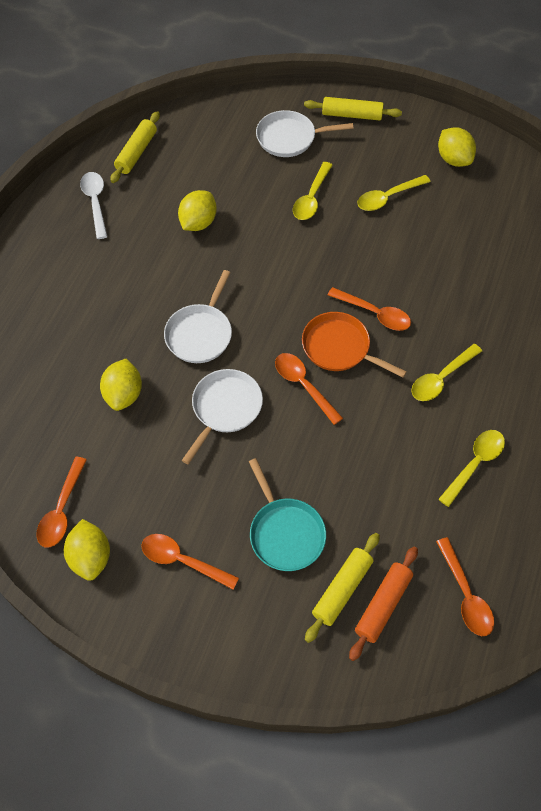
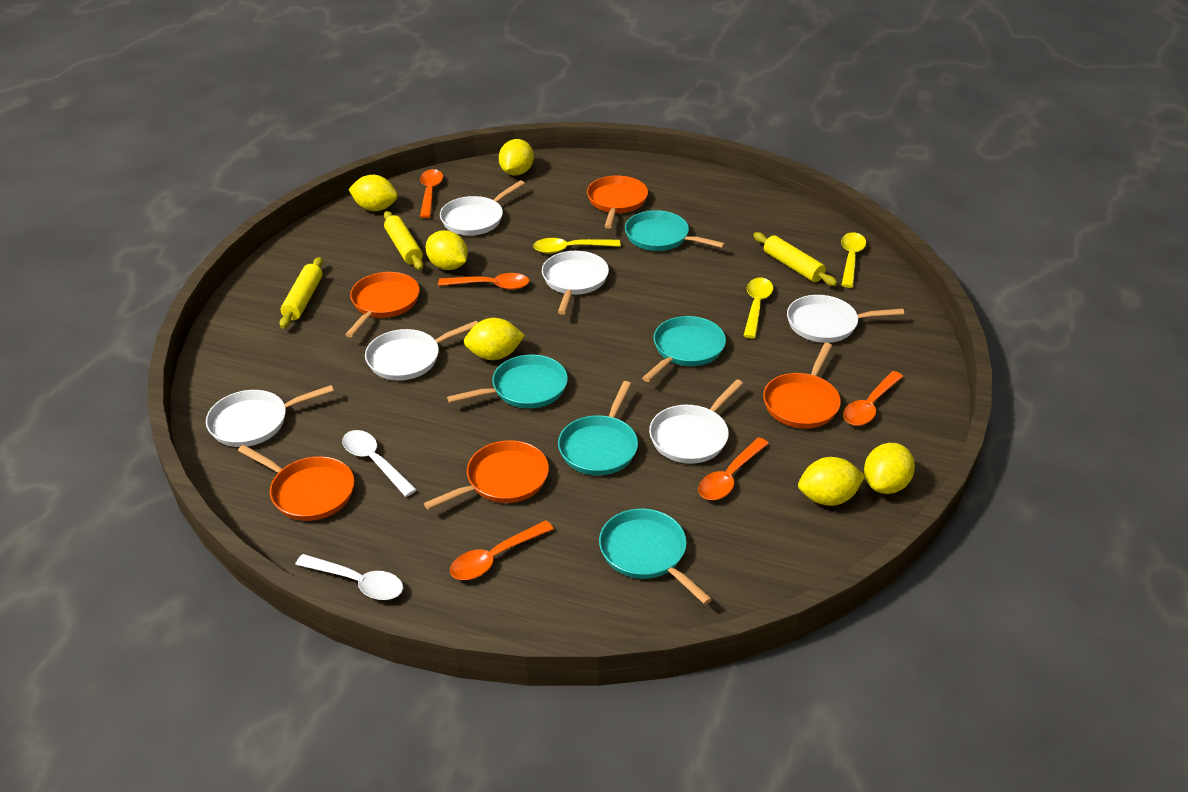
orange pan: [302,312,407,377] = 1 -> [238,445,354,521] [345,272,420,338] [424,440,549,510] [587,175,648,229] [763,343,841,428] = 5
orange rolling pin: [349,546,418,661] = 1 -> none = 0
turquoise pan: [249,458,326,571] = 1 -> [447,355,568,408] [558,381,638,475] [599,509,712,605] [625,210,725,251] [642,316,726,382] = 5
white pan: [164,270,232,363] [181,369,263,464] [256,110,353,157] = 3 -> [206,385,334,447] [365,321,478,381] [440,180,525,235] [542,251,609,315] [649,379,743,464] [787,295,904,343] = 6
white spoon: [80,172,107,239] = 1 -> [295,554,403,600] [342,430,417,497] = 2
yellow lemon: [64,519,110,581] [100,359,142,411] [178,190,217,231] [438,127,476,167] = 4 -> [348,175,398,211] [426,230,468,270] [464,318,525,360] [499,139,534,176] [798,457,865,506] [864,443,915,494] = 6
yellow spoon: [293,162,332,220] [357,175,430,211] [411,344,482,401] [438,430,505,507] = 4 -> [533,238,621,254] [744,278,773,338] [841,232,866,288] = 3

